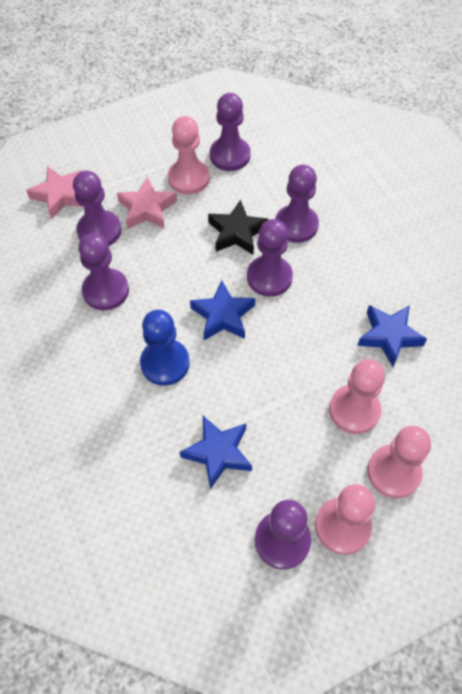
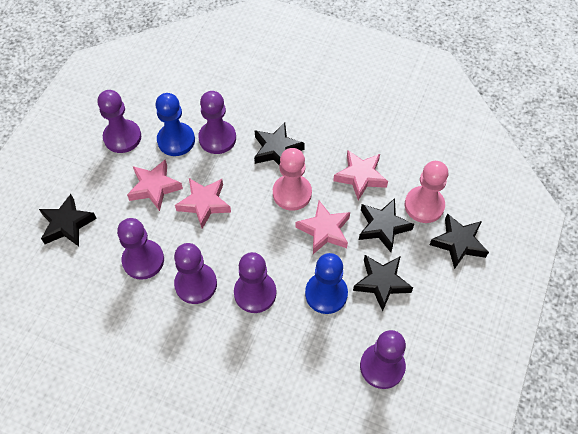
black star: [208,200,269,255] = 1 -> [39,194,97,246] [254,122,305,165] [353,255,413,311] [359,198,414,252] [430,213,489,269] = 5
blue pawn: [140,310,190,386] = 1 -> [155,93,195,156] [305,253,348,314] = 2
blue star: [180,416,252,489] [190,280,255,340] [357,305,427,367] = 3 -> none = 0
pink pawn: [168,116,210,194] [315,484,375,555] [329,359,385,434] [367,426,431,498] = 4 -> [273,148,312,211] [405,161,448,223] = 2
pink star: [26,166,84,219] [117,176,177,229] = 2 -> [127,159,183,211] [175,178,231,229] [296,201,350,254] [333,150,388,200] = 4

